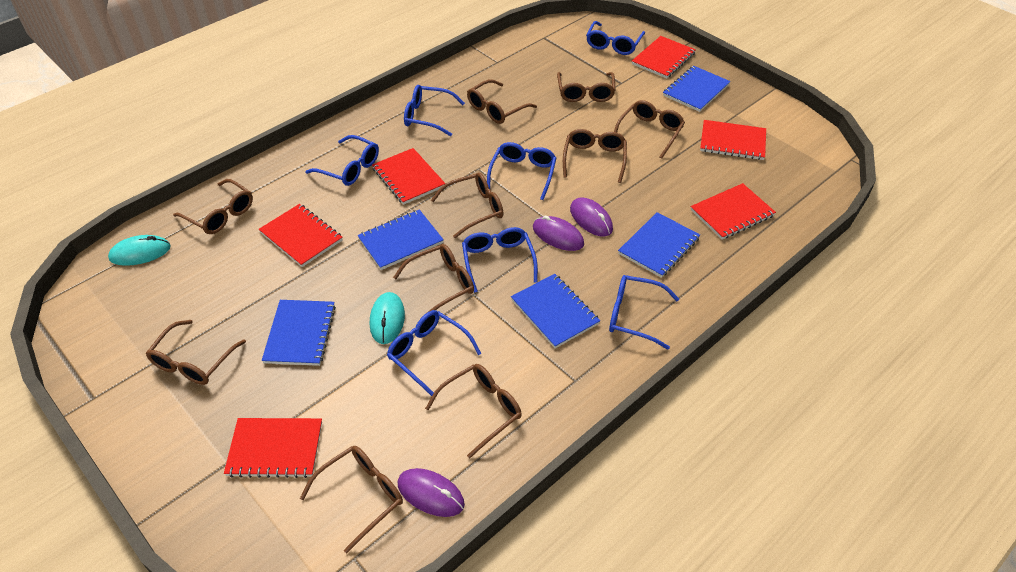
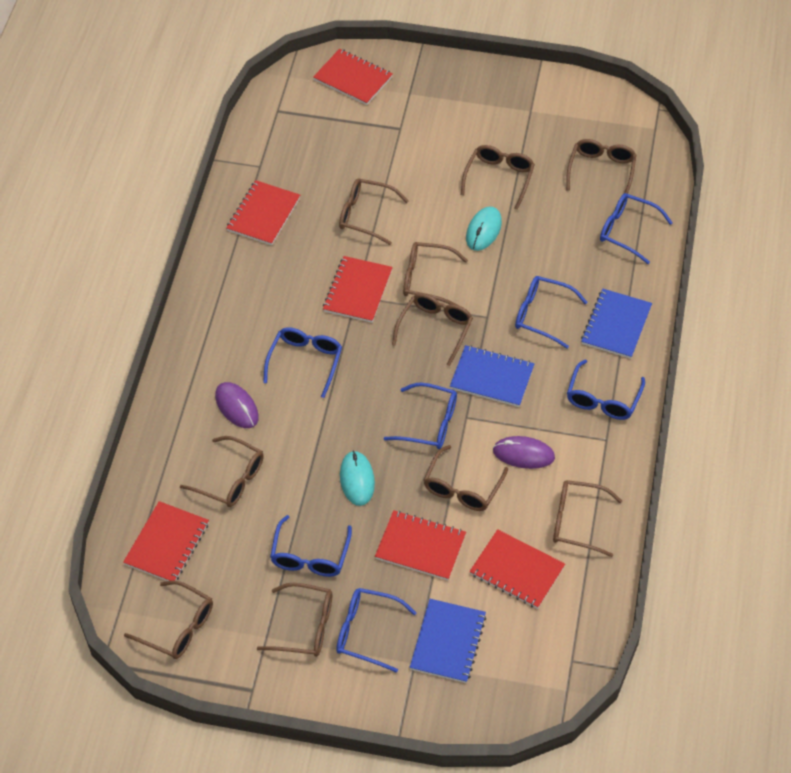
blue notebook: [262,300,336,366] [357,209,444,270] [511,274,600,348] [618,212,700,278] [663,66,731,112] = 5 -> [410,599,487,683] [450,345,535,407] [581,289,652,359] = 3
purple mouse: [398,468,465,517] [533,216,584,251] [570,197,613,237] = 3 -> [215,382,259,428] [493,436,555,469] = 2

